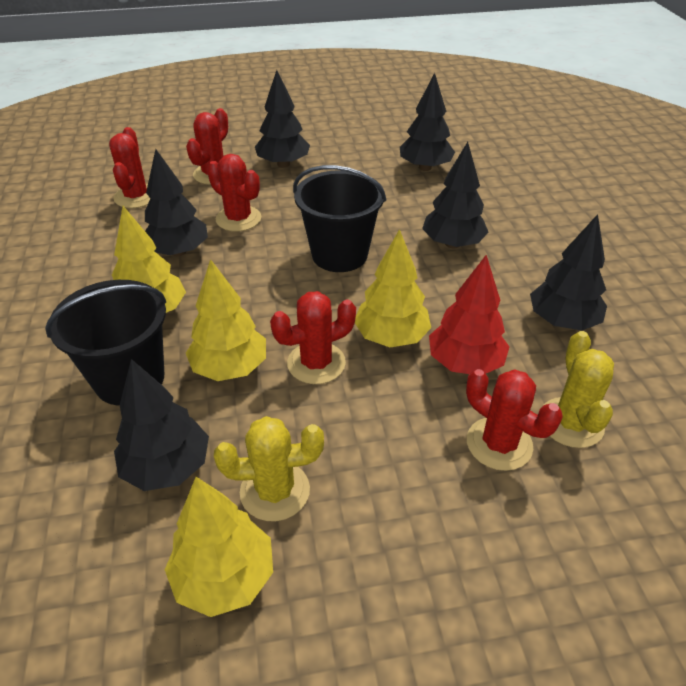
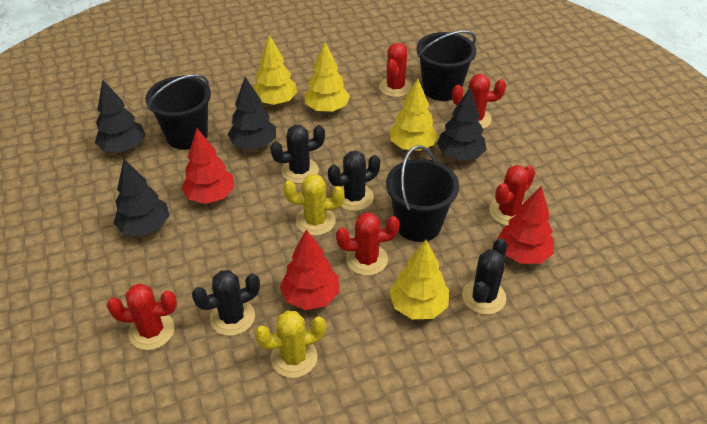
black bucket: [45,280,166,406] [293,165,386,272] = 2 -> [145,74,211,150] [386,145,459,242] [416,31,476,101] = 3
black cactus: none = 0 -> [192,270,260,336] [270,125,325,184] [328,151,380,211] [462,238,507,315] = 4
black tree: [114,359,209,491] [145,149,208,256] [255,70,310,167] [400,73,455,171] [422,142,489,248] [530,214,607,330] = 6 -> [95,80,145,152] [113,159,170,236] [228,77,276,150] [436,88,486,161] = 4
red tree: [429,255,509,374] = 1 -> [181,128,234,204] [280,229,339,310] [497,186,554,264] = 3

